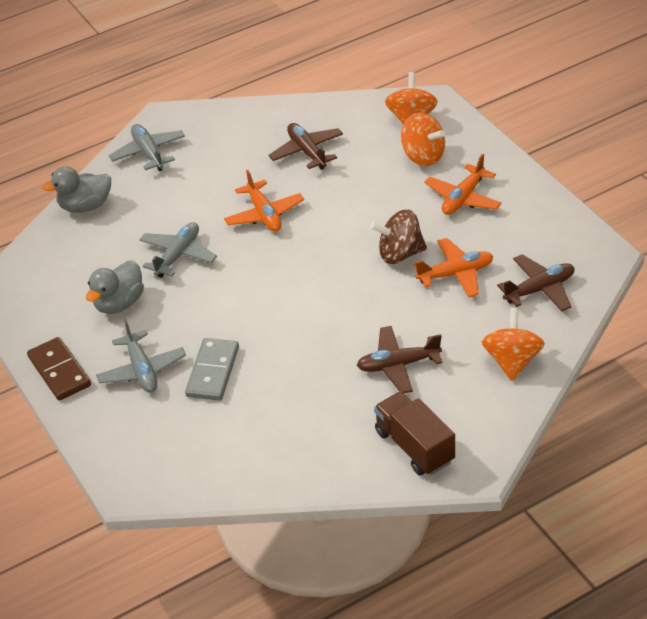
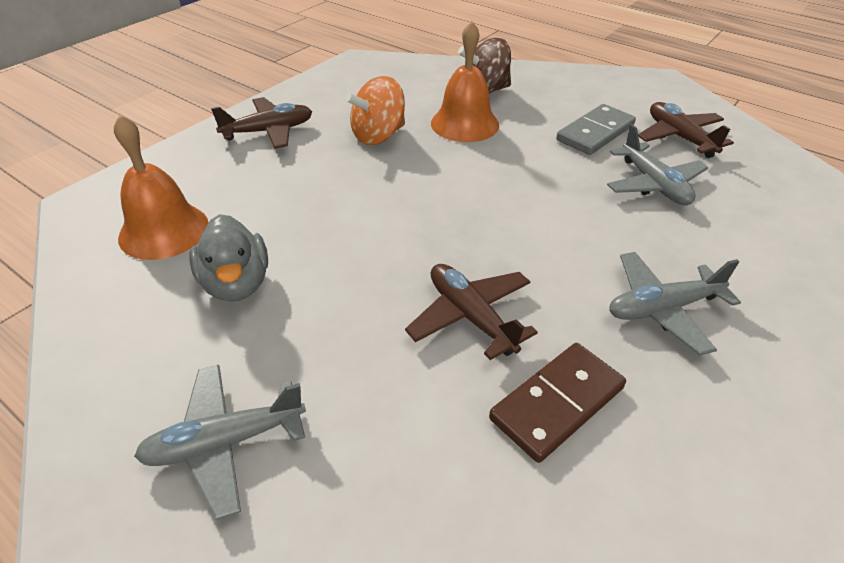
brown truck: [374,391,455,476] = 1 -> none = 0
grey duck: [42,166,111,213] [86,260,144,314] = 2 -> [189,214,268,302] = 1
orange bell: none = 0 -> [114,115,209,260] [431,21,499,142] = 2
orange plane: [224,170,304,232] [413,238,493,297] [424,153,502,215] = 3 -> none = 0
orange spinning top: [385,72,438,124] [401,112,445,166] [482,308,545,381] = 3 -> [345,76,405,145] = 1

